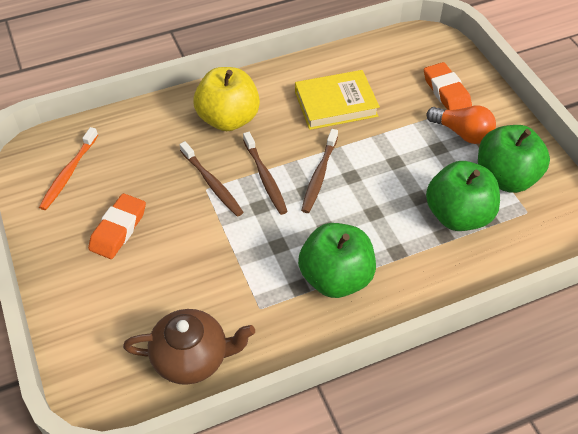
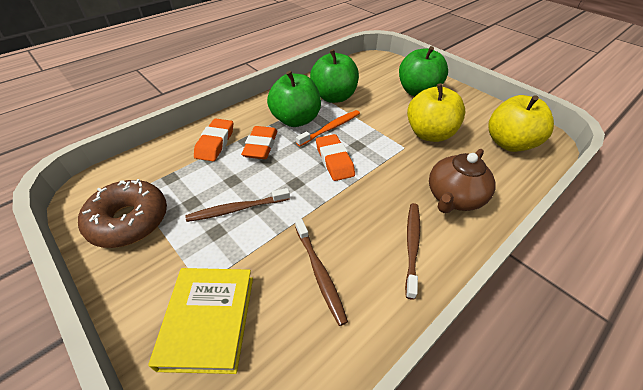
brown donut: none = 0 -> [78,179,167,248] = 1
orange eraser: [88,193,146,259] [424,62,472,110] = 2 -> [194,118,233,161] [241,126,277,159] [316,134,355,181] = 3
orange light bulb: [426,105,496,144] = 1 -> none = 0
yellow apple: [193,67,260,131] = 1 -> [407,83,465,142] [488,95,554,152] = 2

